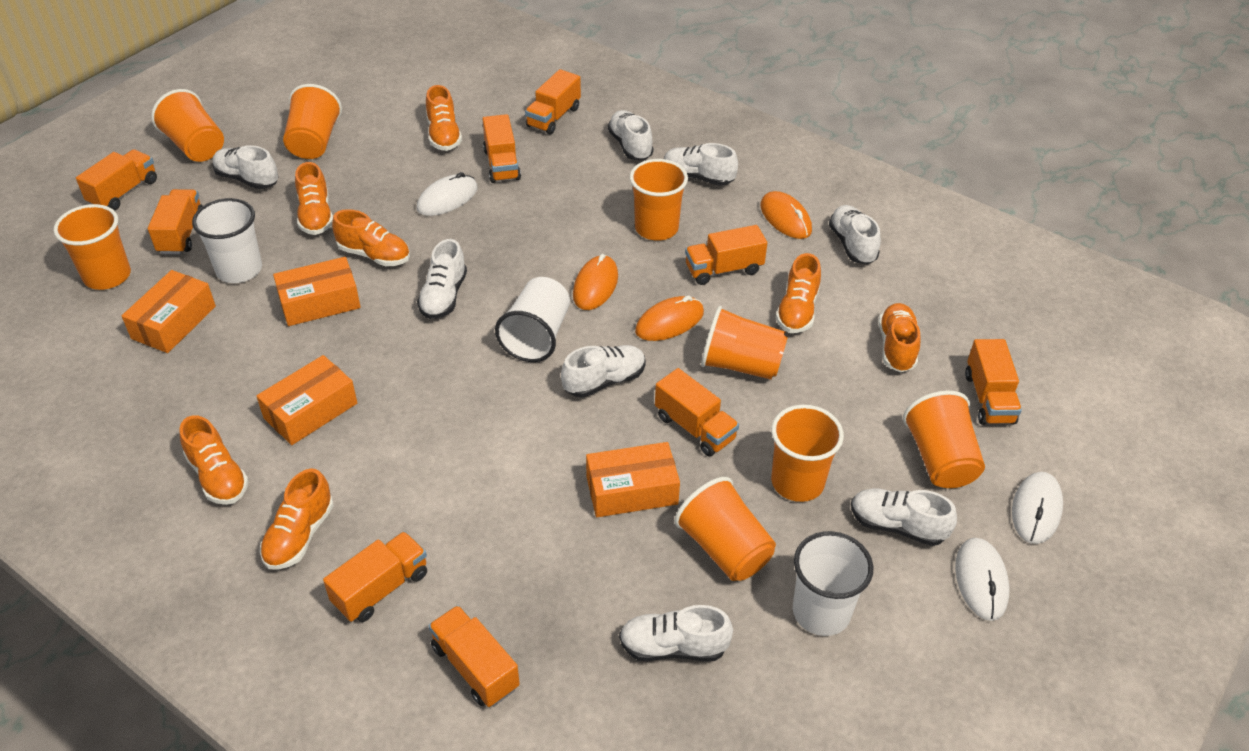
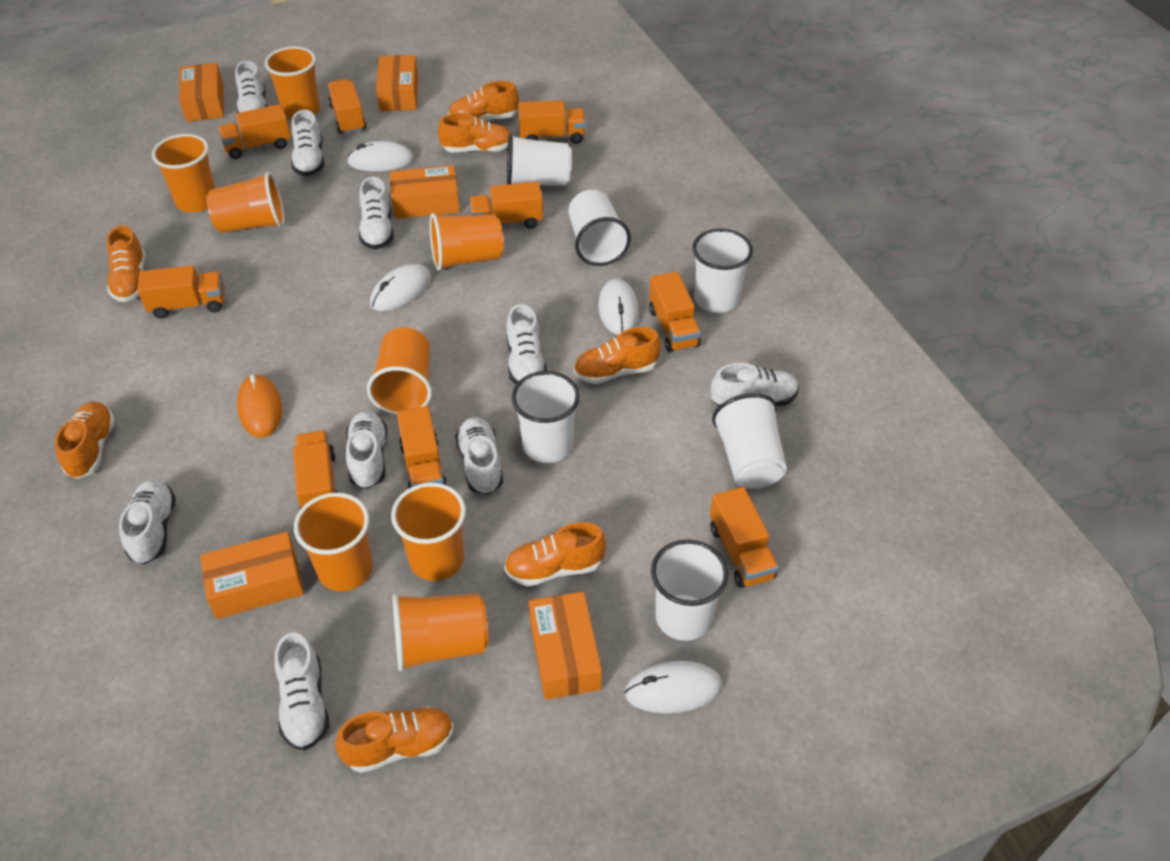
orange box: [122,270,216,353] [257,355,357,445] [273,257,361,326] [586,442,680,517] = 4 -> [179,63,224,122] [200,532,304,619] [376,55,418,111] [390,165,460,219] [529,592,602,700] = 5
orange mouse: [573,254,618,310] [635,296,704,341] [760,191,812,239] = 3 -> [237,374,282,437] = 1
white cup: [192,198,262,283] [495,277,570,362] [793,531,873,636] = 3 -> [507,134,572,186] [511,371,580,463] [568,190,631,266] [651,539,729,641] [692,229,753,313] [712,393,787,488] = 6
white mouse: [417,172,477,216] [955,538,1009,621] [1012,472,1063,544] = 3 -> [347,141,414,171] [370,264,431,311] [598,279,639,335] [624,661,722,713] = 4
white shoe: [212,145,278,189] [417,239,467,319] [561,345,646,398] [608,110,653,160] [619,605,733,661] [664,143,738,186] [829,205,881,264] [851,488,957,546] = 8 -> [119,479,176,564] [235,61,268,113] [275,633,329,750] [291,110,325,176] [346,411,387,489] [359,177,394,250] [455,417,503,494] [506,304,547,384] [711,363,799,407] = 9

